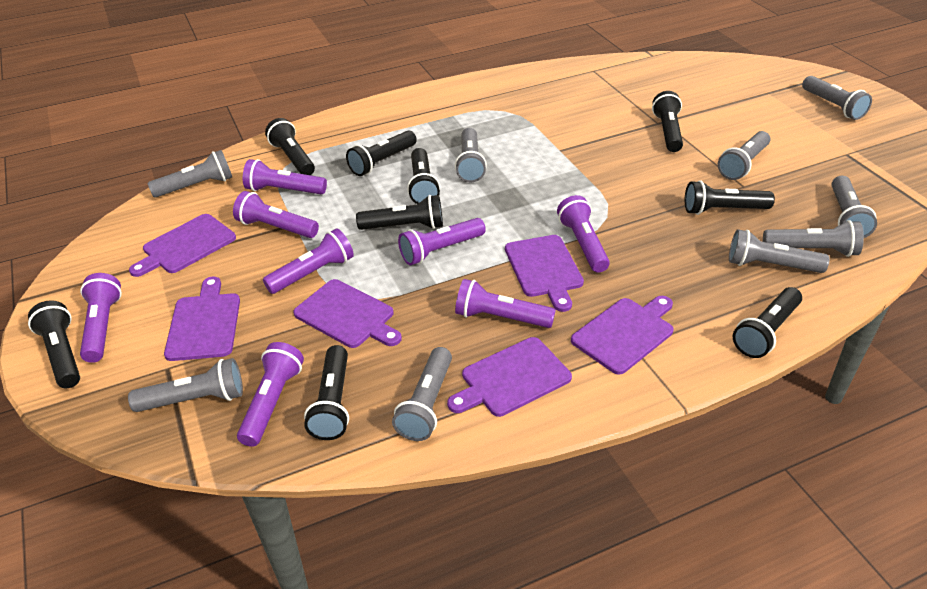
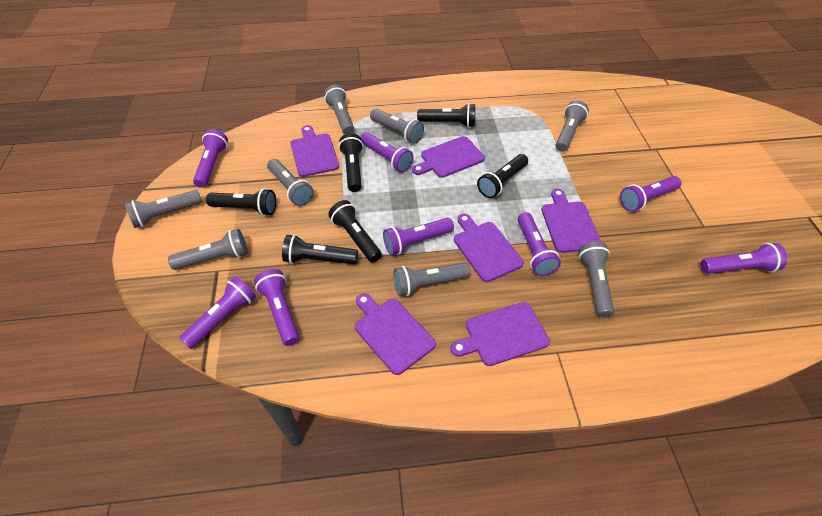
black flashlight: [28,300,80,388] [265,118,315,175] [304,345,349,440] [346,130,417,176] [356,195,443,230] [407,148,440,204] [652,91,683,152] [685,180,775,215] [733,287,802,358] = 9 -> [206,188,276,216] [282,235,358,264] [328,200,382,263] [339,133,363,192] [417,103,475,127] [477,154,528,198] = 6
grey flashlight: [128,358,243,412] [147,150,232,198] [392,347,452,441] [455,128,487,182] [718,131,770,180] [729,229,829,273] [763,220,864,257] [802,76,872,120] [831,176,877,238] = 9 -> [125,190,202,228] [168,229,247,270] [267,159,314,206] [324,85,354,134] [370,109,424,144] [394,262,470,296] [556,101,589,152] [579,241,614,317] = 8

